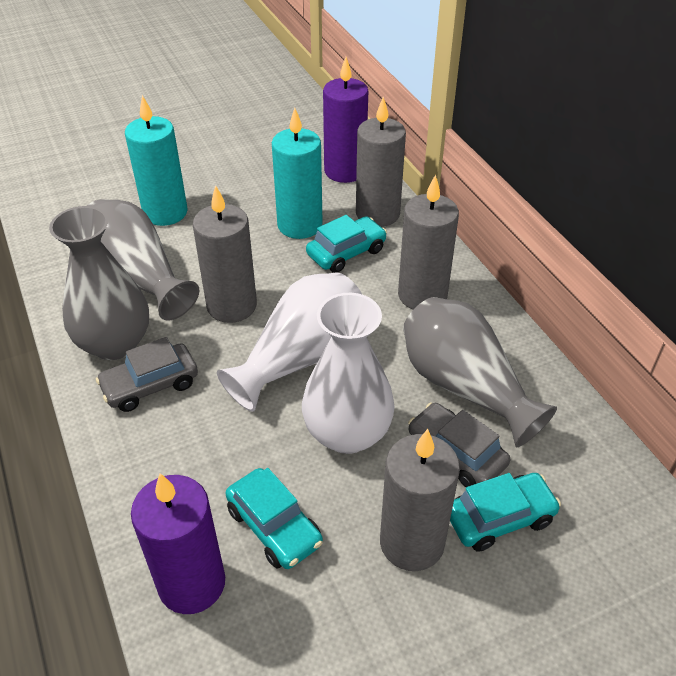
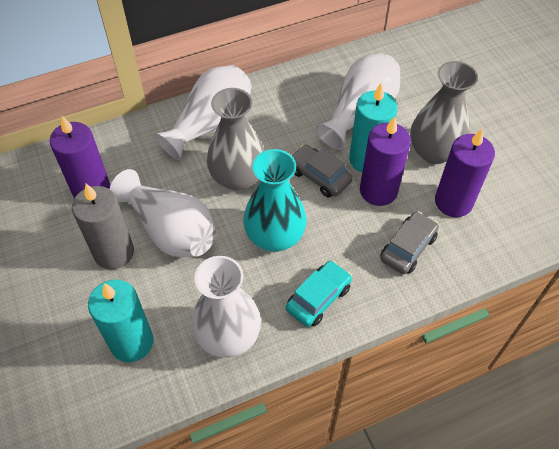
grey candle: [193,185,257,323] [356,97,406,227] [380,429,460,571] [398,174,459,310] = 4 -> [72,184,134,270] = 1
grey vase: [49,206,149,360] [87,199,199,320] [403,297,557,447] = 3 -> [207,88,265,191] [410,61,478,164] = 2
purple candle: [131,473,225,614] [323,57,368,183] = 2 -> [50,116,110,198] [360,116,411,206] [435,129,495,217] = 3
turquoise car: [225,468,323,569] [306,215,387,273] [450,473,561,552] = 3 -> [286,260,352,327] = 1
turquoise vase: none = 0 -> [243,149,307,252] = 1
white vase: [217,272,362,412] [302,293,395,454] = 2 -> [110,169,216,257] [154,65,252,160] [191,256,261,358] [315,53,400,150] = 4

